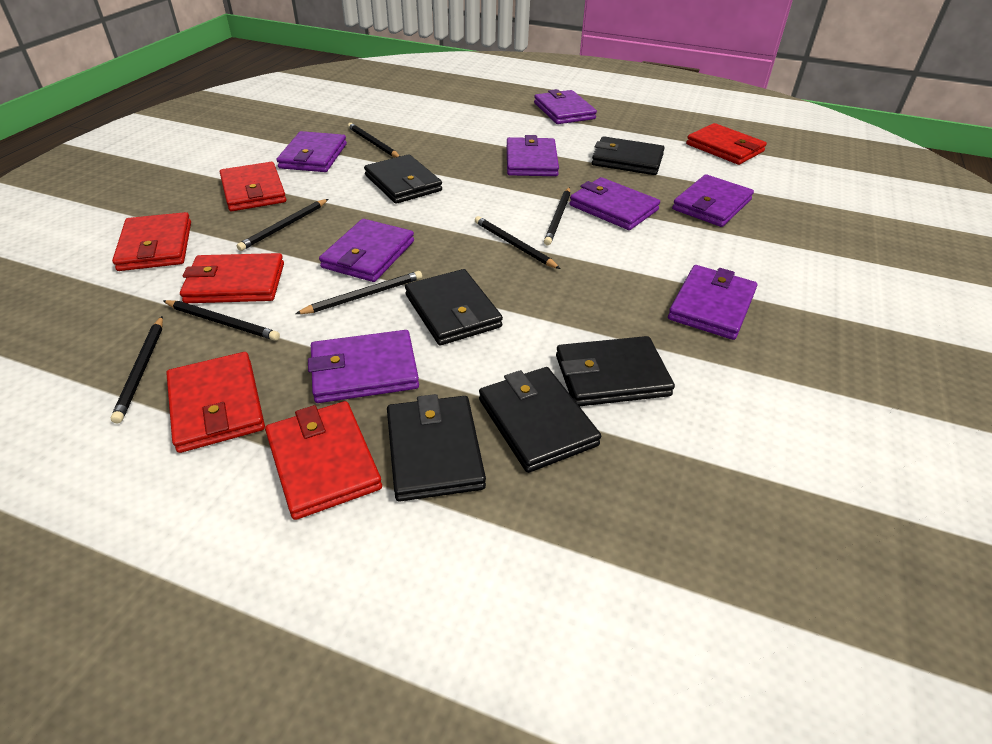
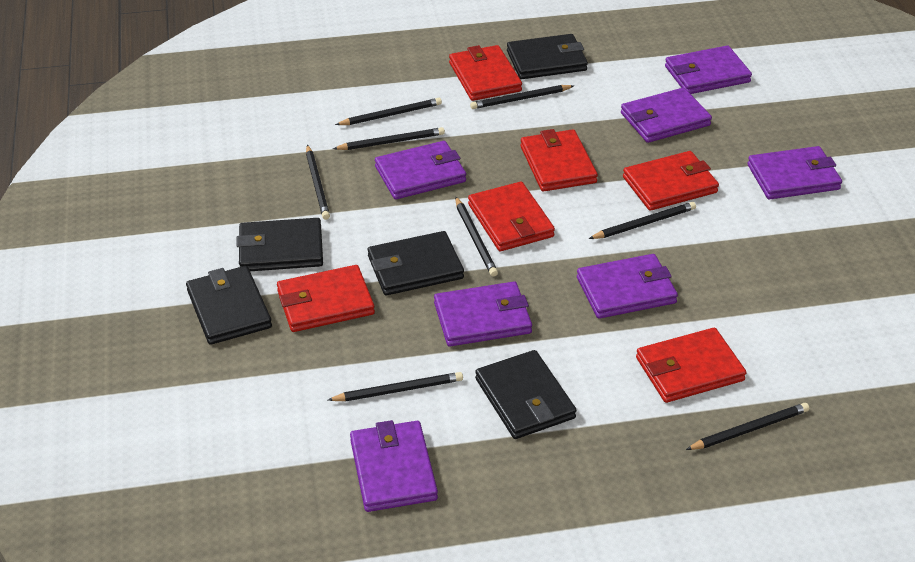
black pencil: [110,316,163,423] [163,300,280,341] [236,199,328,251] [295,271,422,314] [348,123,400,158] [475,216,561,269] [544,187,570,245] = 7 -> [306,145,330,220] [328,372,463,402] [333,127,445,150] [335,98,442,125] [455,197,498,276] [470,85,574,109] [589,202,696,239] [686,403,809,450] = 8
black wallet: [364,154,442,204] [387,394,486,501] [405,269,503,345] [479,367,601,473] [556,336,675,406] [592,136,665,175] = 6 -> [186,266,272,345] [236,218,323,271] [368,231,464,295] [475,350,577,439] [507,34,588,79] = 5
purple wallet: [276,131,347,172] [308,330,419,403] [319,219,414,282] [507,135,559,176] [534,89,597,124] [570,177,660,230] [668,265,757,340] [672,174,754,227] = 8 -> [350,420,438,512] [375,141,466,200] [434,282,532,346] [577,254,678,319] [621,88,712,143] [665,45,752,94] [747,146,842,200] = 7

